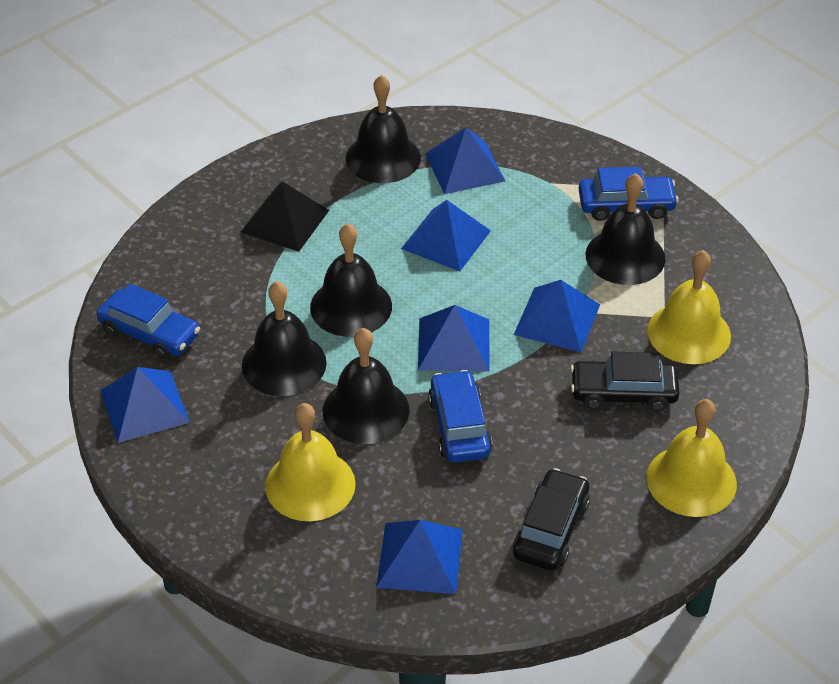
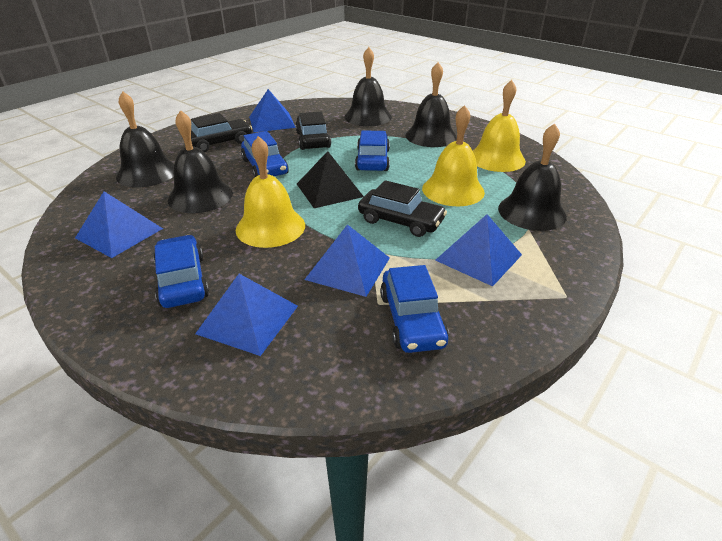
black car: [513,468,590,571] [570,351,679,412] = 2 -> [191,113,252,152] [295,112,331,150] [358,180,447,237] = 3
blue car: [97,283,200,359] [428,370,493,462] [579,167,679,221] = 3 -> [153,235,209,308] [241,131,289,177] [355,130,390,171] [380,265,449,353] = 4
blue pyramid: [100,367,190,443] [376,520,463,594] [401,200,491,271] [418,305,490,372] [425,128,505,194] [514,280,600,352] = 6 -> [75,191,163,258] [195,274,298,356] [249,89,295,132] [304,224,390,297] [435,214,522,286] = 5

